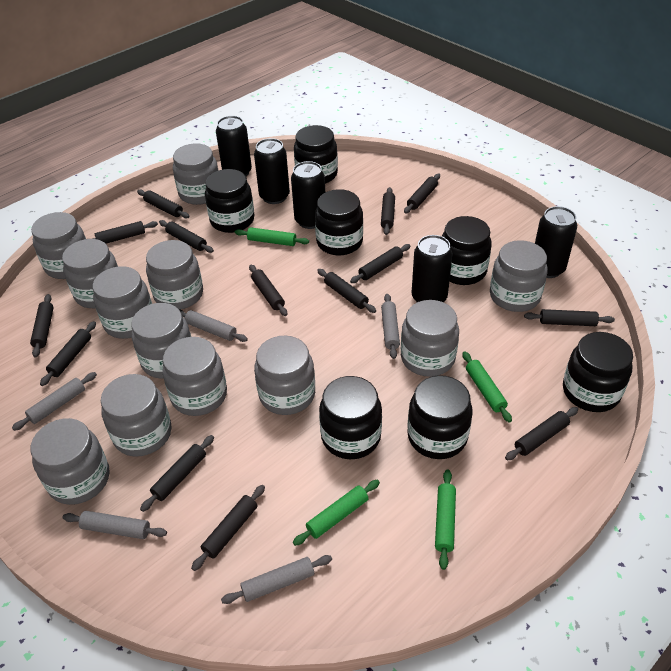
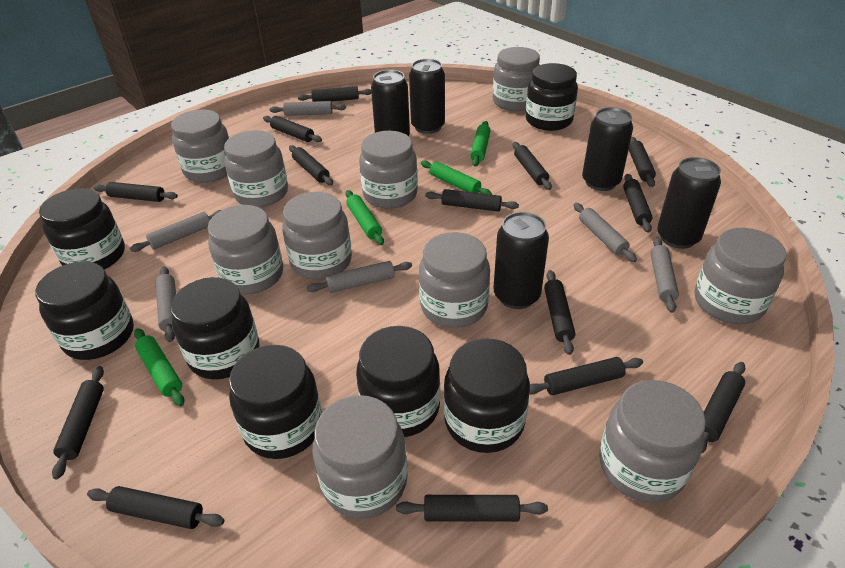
grey jar: [31,212,86,279] [31,418,109,505] [62,239,118,308] [93,266,152,339] [101,374,171,456] [131,303,191,379] [146,240,203,310] [162,337,227,416] [173,143,219,205] [254,336,315,415] [401,300,459,377] [490,240,548,312] = 12 -> [171,110,229,183] [208,205,283,294] [224,130,288,207] [282,192,352,280] [313,395,408,519] [359,131,418,209] [419,232,490,328] [493,47,540,111] [599,380,706,503] [695,228,787,324] = 10
grey rolling pin: [12,372,97,431] [63,511,167,539] [179,309,248,342] [221,555,332,604] [381,294,400,359] = 5 -> [130,210,221,252] [155,266,176,342] [270,101,346,116] [307,261,412,293] [574,203,637,262] [650,237,679,313] = 6

